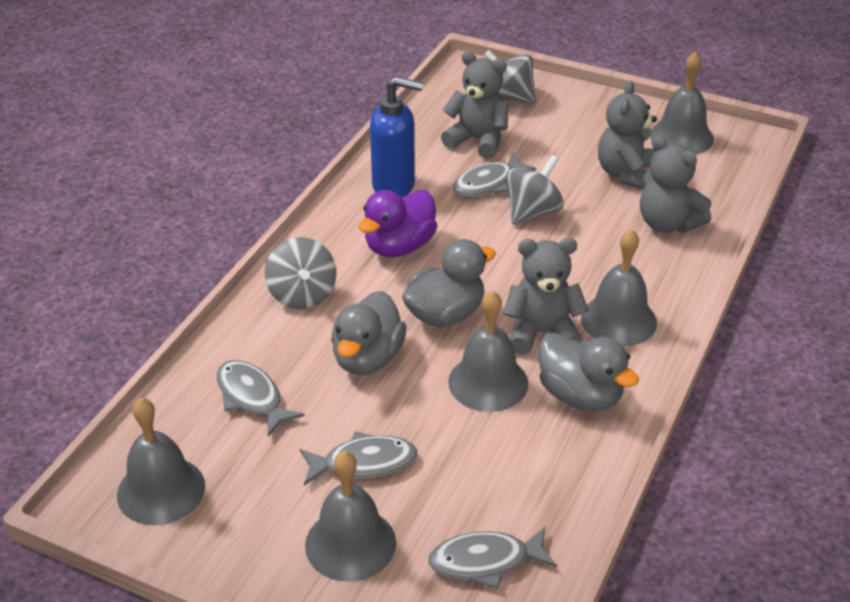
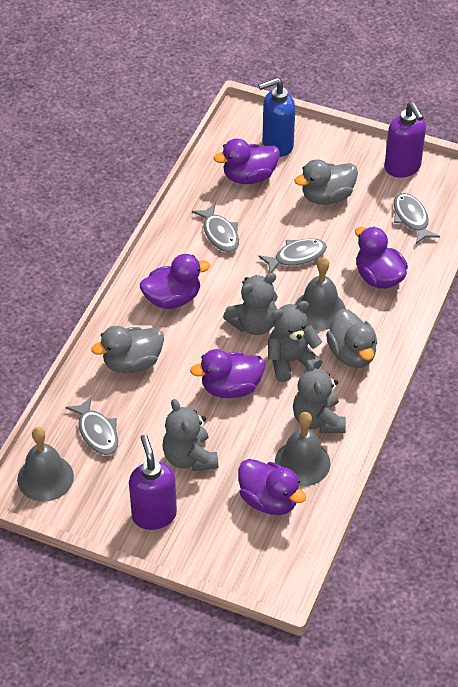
grey bell: [117,398,205,525] [305,451,396,582] [448,290,528,412] [581,229,657,346] [650,52,714,155] = 5 -> [17,427,74,502] [275,412,330,486] [295,257,346,330] = 3
grey spinning top: [265,237,336,309] [484,50,536,104] [506,155,564,225] = 3 -> none = 0
purple duck: [358,190,437,257] = 1 -> [140,254,210,309] [190,349,265,398] [214,138,280,184] [238,459,306,515] [355,227,408,289] = 5
purple soap dispenser: none = 0 -> [129,434,177,530] [384,102,426,178] = 2

